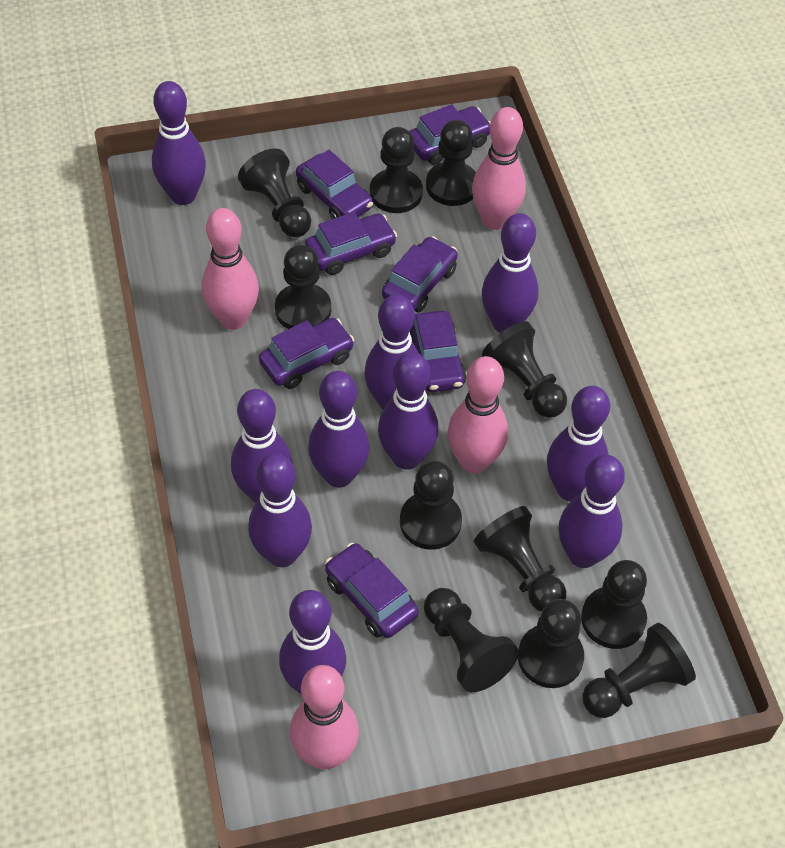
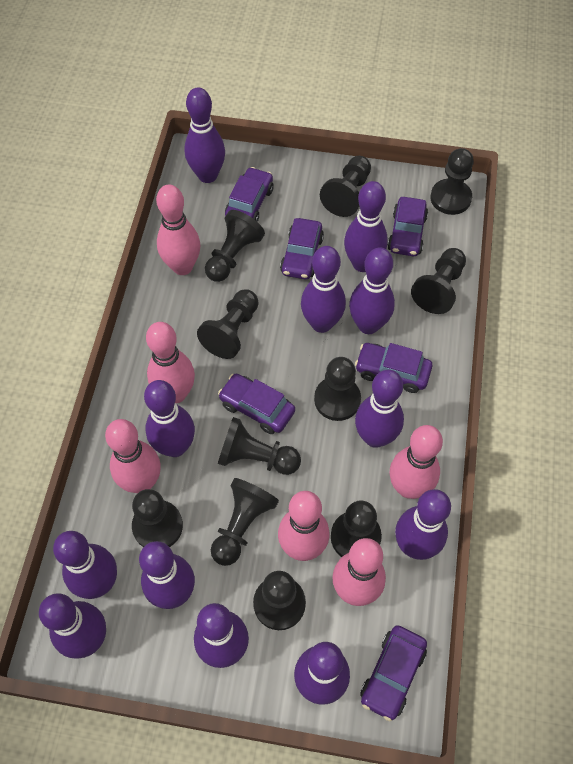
pink bowling pin: [202,208,259,330] [290,665,359,769] [448,356,508,473] [472,107,526,230] = 4 -> [105,419,161,493] [146,322,195,403] [156,185,200,275] [278,491,329,561] [332,538,386,606] [390,425,443,499] = 6
purple bowling pin: [152,81,206,205] [231,389,293,503] [248,453,312,567] [279,590,346,693] [308,371,369,488] [364,294,419,410] [378,352,439,470] [482,213,538,333] [547,386,610,501] [559,455,625,568] = 10 -> [39,593,106,659] [53,531,117,599] [139,541,195,609] [144,380,195,457] [184,87,225,183] [194,603,249,668] [294,642,350,705] [301,246,346,333] [344,181,388,272] [349,247,395,334] [355,370,404,448] [395,489,451,560] = 12
purple car: [259,318,354,389] [296,150,373,219] [305,212,397,275] [325,543,418,638] [382,236,457,312] [409,104,491,165] [410,311,466,392] = 7 -> [218,373,295,434] [225,167,274,222] [280,218,324,279] [355,343,432,393] [360,625,427,721] [387,197,428,256] = 6

